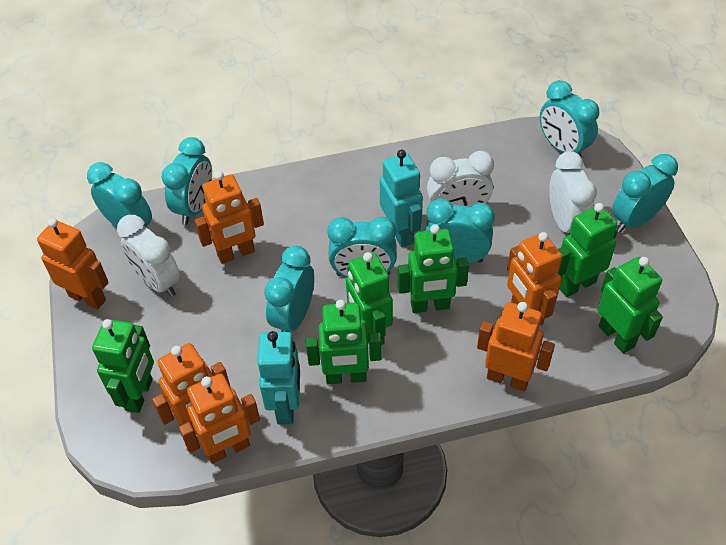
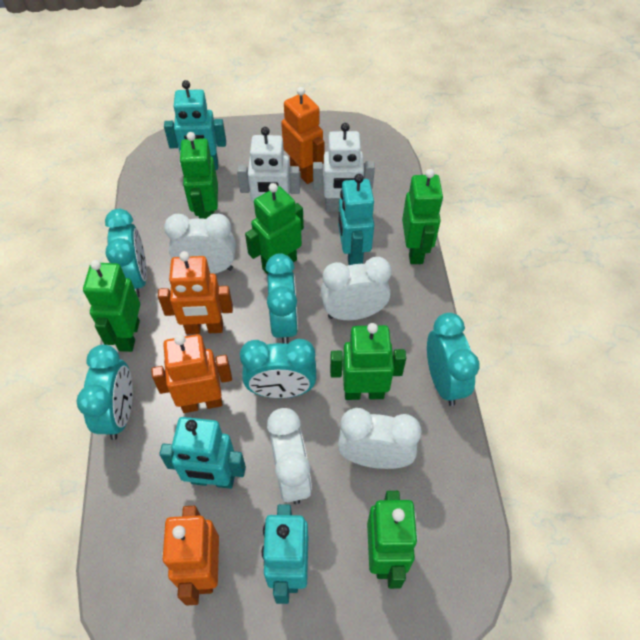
orange robot: [37,218,109,310] [152,343,230,431] [179,373,260,464] [195,171,264,264] [477,302,555,391] [507,232,562,325] = 6 -> [151,334,232,413] [158,251,233,334] [162,506,219,605] [281,87,325,184] = 4
turquoise clock: [87,162,152,228] [162,137,212,225] [264,246,314,332] [327,217,397,277] [425,198,495,263] [540,80,599,158] [612,154,678,233] = 7 -> [76,345,133,440] [105,209,147,297] [240,339,316,398] [265,253,298,344] [427,313,480,406] = 5
turquoise robot: [257,331,300,424] [380,150,423,247] = 2 -> [159,417,246,489] [164,80,226,170] [261,504,308,604] [338,174,374,265] = 4
white clock: [117,215,180,297] [427,151,494,207] [549,151,597,234] = 3 -> [164,214,236,274] [267,408,312,504] [321,257,392,320] [338,408,422,469] = 4
white robot: none = 0 -> [237,127,300,202] [313,123,375,212] = 2

